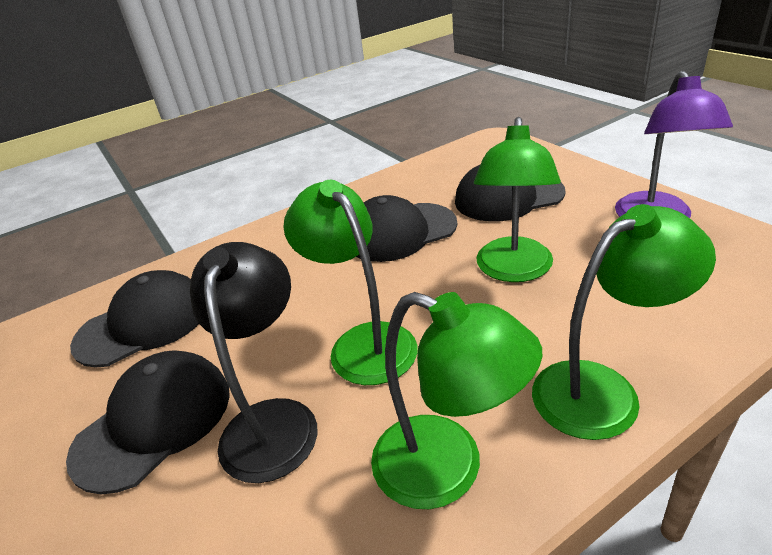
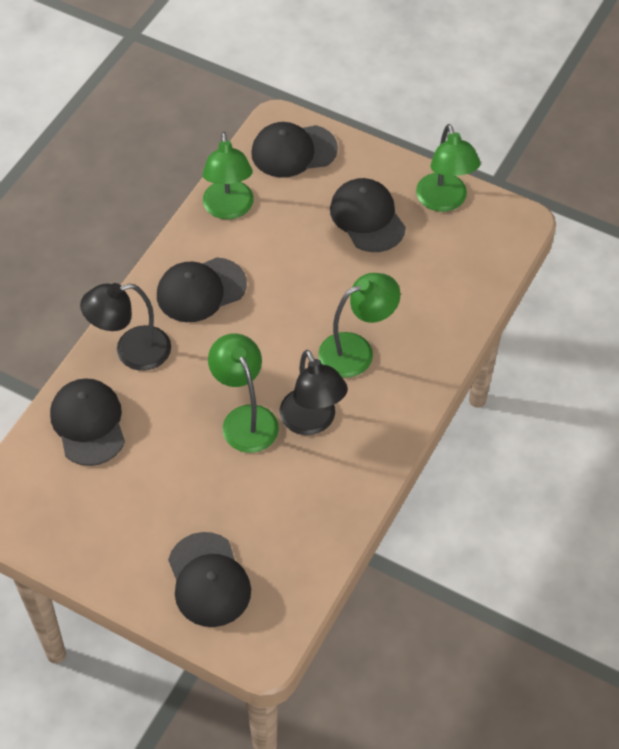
black cap: [66,350,230,494] [70,270,199,368] [356,195,457,262] [455,165,565,222] = 4 -> [50,378,125,466] [157,257,247,322] [168,532,251,627] [251,122,338,178] [330,178,406,252] = 5
black lamp: [190,242,317,483] = 1 -> [80,283,171,371] [280,350,348,435] = 2
purple lamp: [615,71,733,218] = 1 -> none = 0

